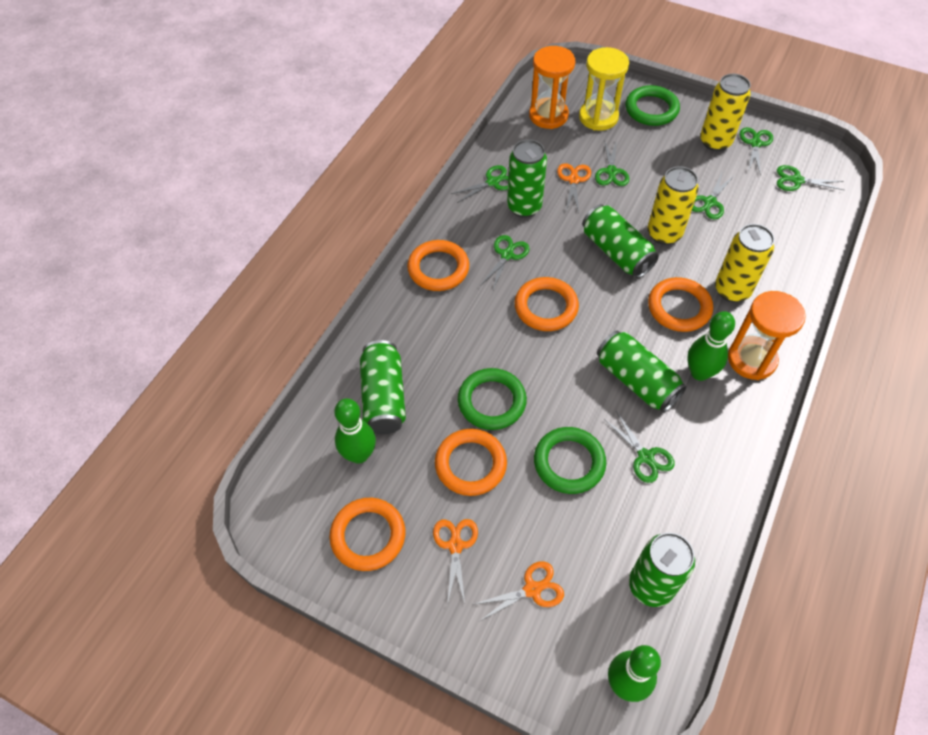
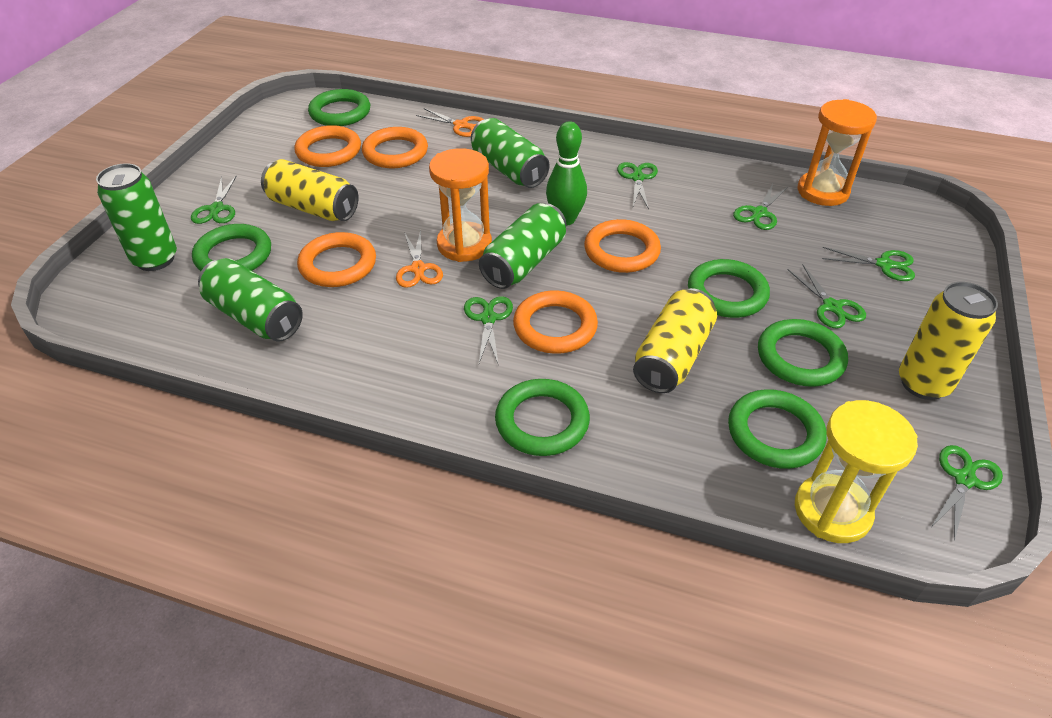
green bowling pin: [334,398,376,464] [608,645,661,702] [688,311,735,381] = 3 -> [546,121,587,226] = 1
green can: [360,340,406,434] [507,139,547,218] [582,204,659,278] [597,331,687,413] [629,532,695,607] = 5 -> [96,163,177,271] [198,258,303,341] [471,118,550,188] [479,203,566,289] = 4
green ring: [458,368,527,430] [534,427,606,494] [625,85,680,126] = 3 -> [192,224,271,271] [308,89,370,126] [495,379,590,456] [688,259,770,318] [728,389,827,469] [758,319,848,387] = 6
orange scissors: [433,519,478,605] [472,561,564,621] [557,163,591,213] = 3 -> [396,230,443,288] [416,108,484,137] = 2

